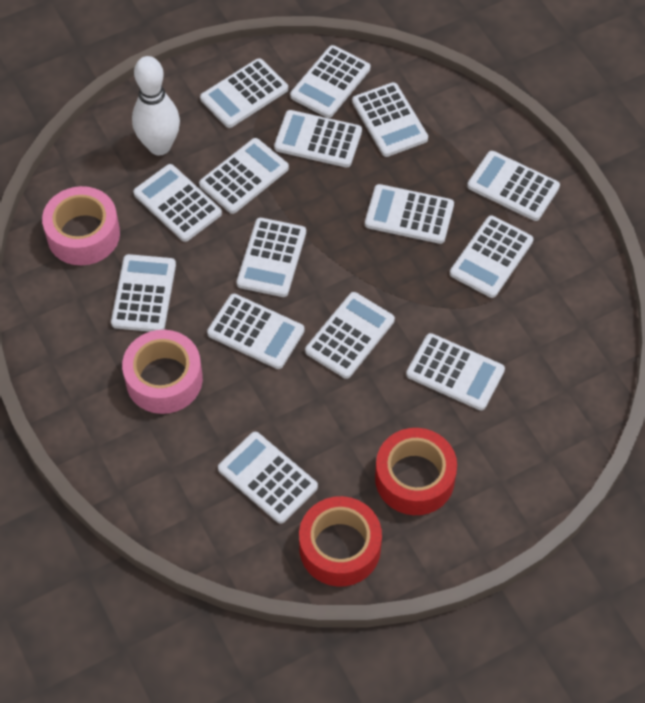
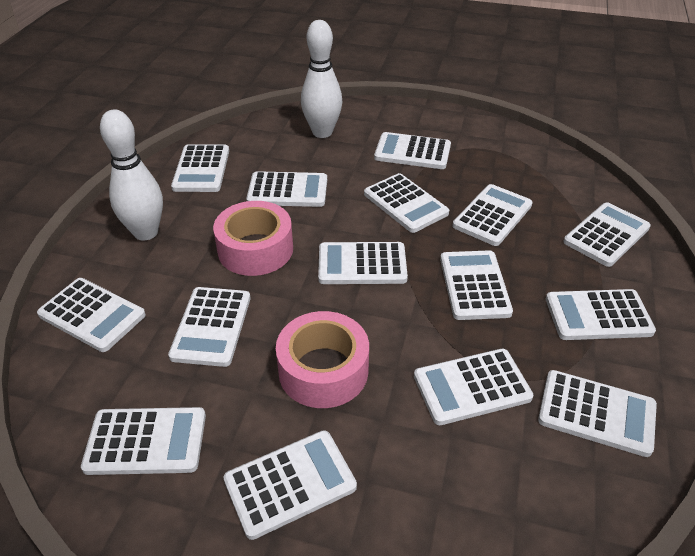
red tape: [299,496,382,587] [375,428,457,515] = 2 -> none = 0
white bowling pin: [132,56,180,155] = 1 -> [100,109,163,241] [301,20,342,138] = 2

